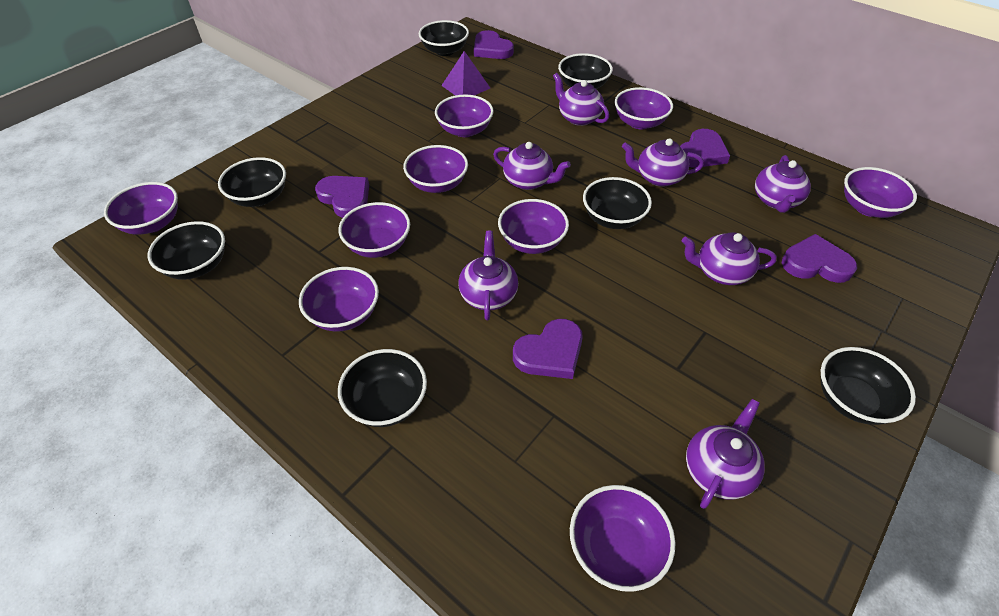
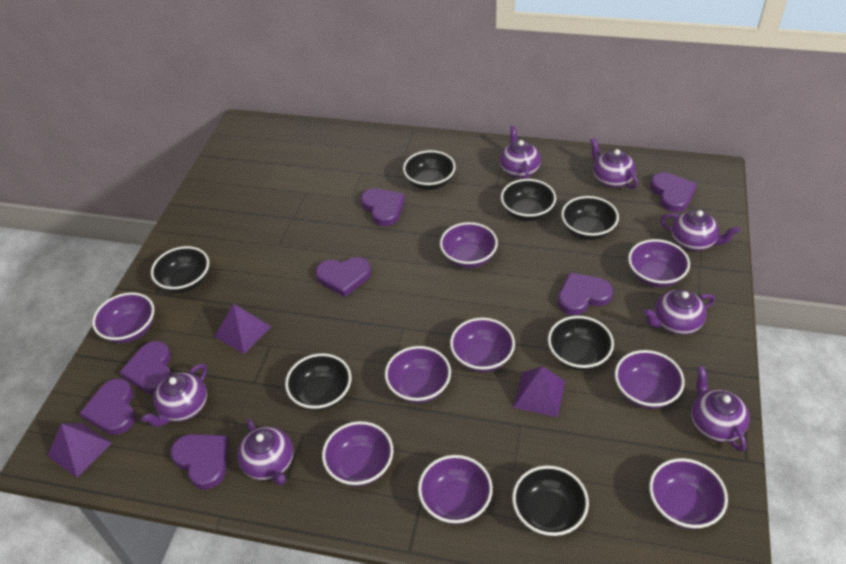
purple heart: [315,176,369,218] [474,30,514,59] [513,319,583,379] [680,129,730,168] [782,234,857,283] = 5 -> [80,378,136,435] [120,341,172,394] [171,434,229,490] [315,257,371,297] [361,188,405,226] [558,272,613,315] [650,172,697,212] = 7
purple pyramid: [441,51,490,95] = 1 -> [47,423,112,477] [215,304,271,354] [513,366,565,417] = 3

